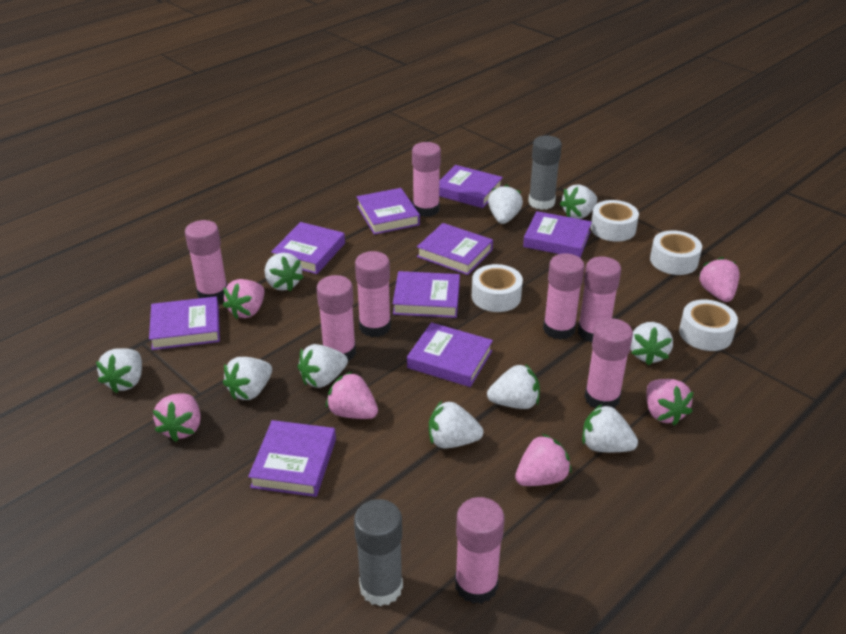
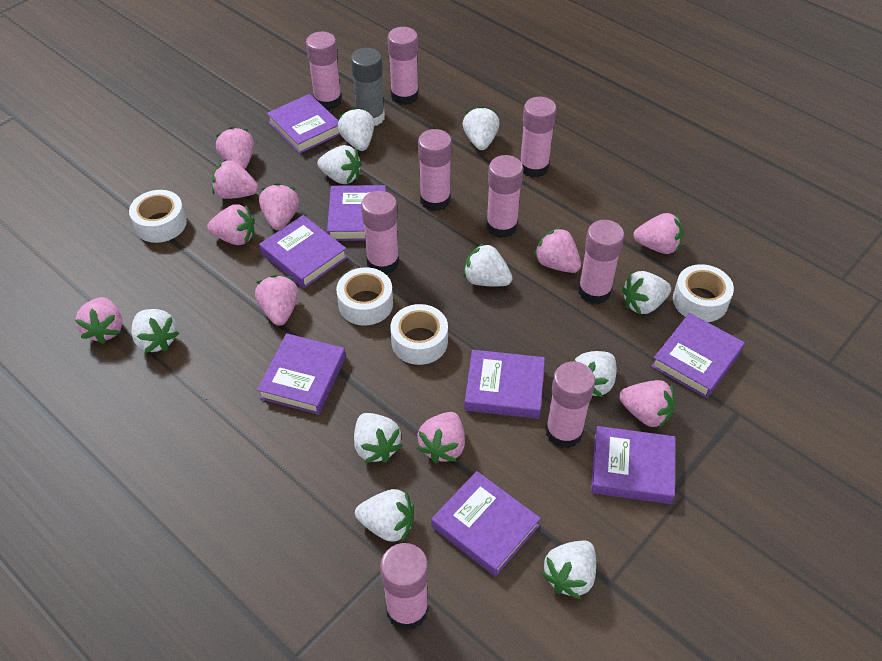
grey glue stick: [354,499,403,606] [528,135,562,210] = 2 -> [351,48,385,126] = 1
pink glue stick: [185,220,227,301] [317,275,356,361] [355,251,391,337] [412,142,441,217] [455,497,504,604] [543,253,585,340] [578,256,621,343] [584,318,633,408] = 8 -> [306,32,342,110] [361,191,399,274] [380,543,429,630] [388,27,419,105] [418,129,452,211] [486,155,523,238] [520,97,557,178] [546,361,595,448] [578,220,624,304] = 9
pink strawberry: [153,393,201,442] [223,279,265,319] [326,372,378,419] [515,434,572,486] [646,379,693,426] [698,257,740,302] = 6 -> [75,297,122,344] [207,204,255,245] [212,159,258,199] [216,127,254,169] [255,275,299,326] [259,183,299,230] [417,412,465,463] [534,227,581,273] [619,380,675,428] [633,213,683,254] = 10
purple book: [149,296,220,350] [248,420,336,497] [271,222,345,274] [357,188,420,235] [393,271,460,318] [407,322,493,387] [417,223,493,275] [439,165,503,208] [523,211,592,258] = 9 -> [257,333,346,415] [259,215,347,288] [267,94,340,154] [327,185,386,241] [432,471,541,577] [464,350,545,419] [591,426,675,504] [651,313,745,398] = 8

